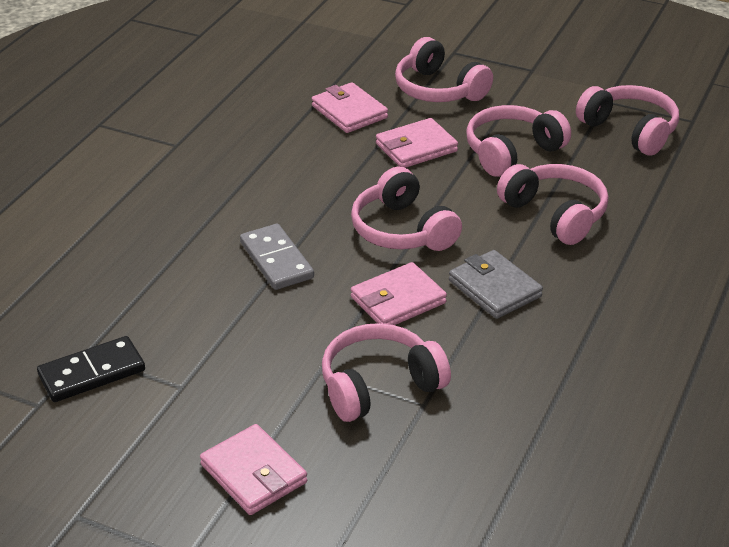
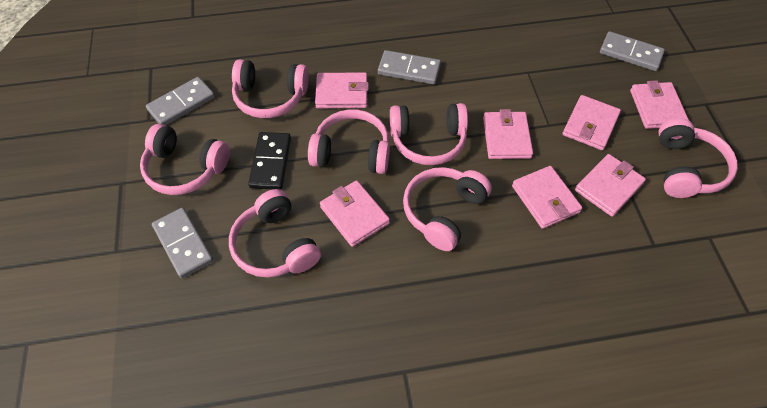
grey domino: [240,224,314,290] = 1 -> [146,77,215,126] [152,207,213,278] [378,50,441,85] [600,31,665,71] = 4
grey wallet: [449,250,543,319] = 1 -> none = 0
pink headphones: [322,323,451,422] [351,167,462,251] [395,37,493,102] [466,105,571,177] [497,164,609,245] [576,85,679,156] = 6 -> [140,124,230,195] [229,189,321,278] [232,59,309,118] [308,110,390,174] [390,103,468,165] [403,167,492,251] [658,118,738,198] = 7
pink wallet: [200,424,307,515] [312,82,388,133] [351,262,447,325] [376,118,458,168] = 4 -> [315,72,369,108] [320,180,390,247] [483,109,533,159] [512,166,582,229] [563,95,621,150] [575,154,646,217] [630,80,689,129] = 7

